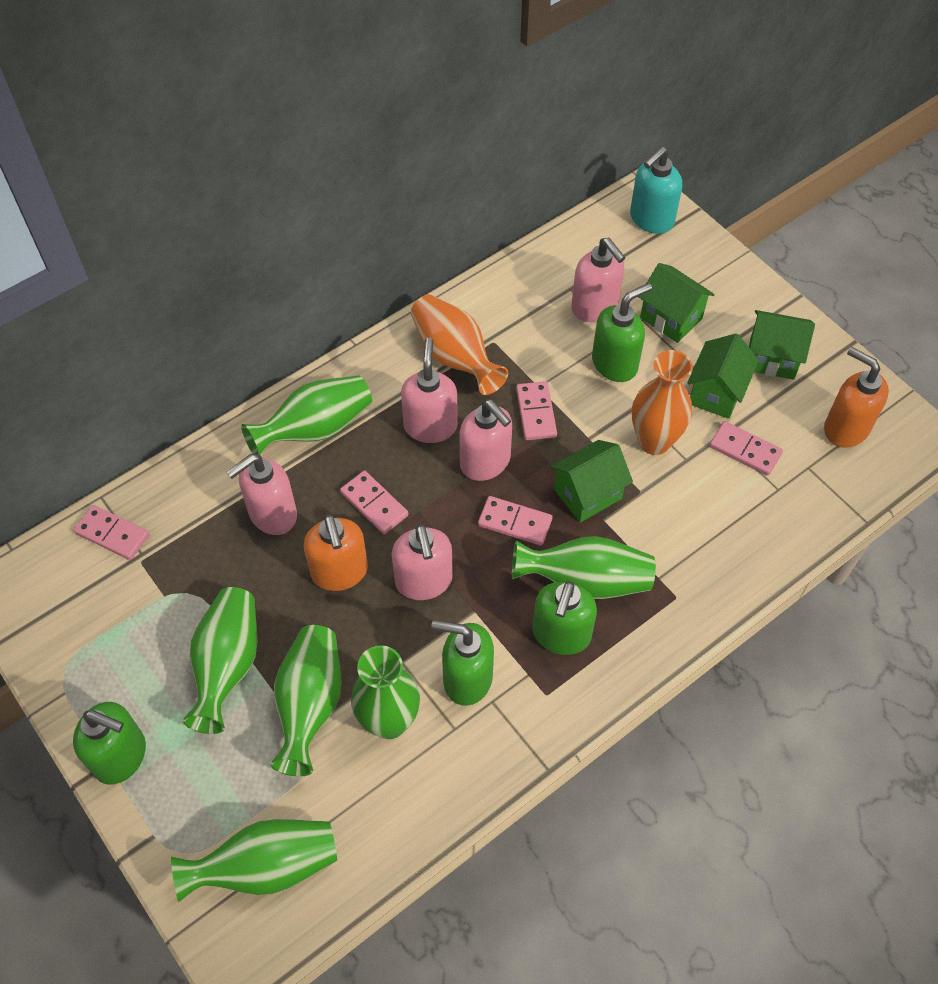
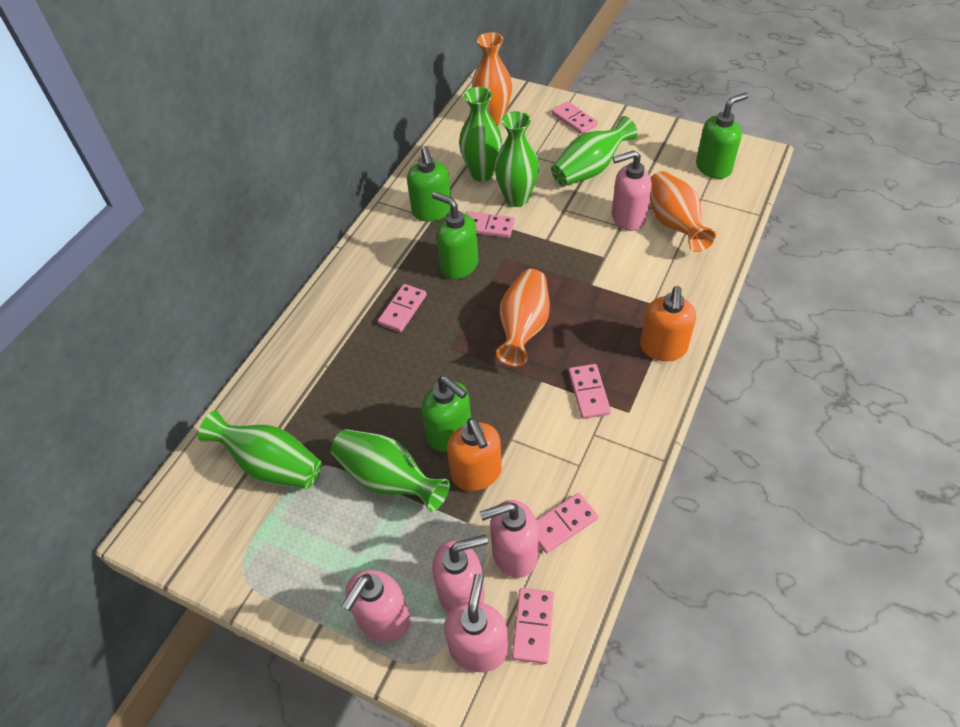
green house: [550,440,633,523] [638,263,715,343] [687,333,759,419] [749,310,815,380] = 4 -> none = 0
green vase: [171,819,337,902] [183,587,257,734] [241,375,372,455] [270,625,341,776] [351,645,420,739] [512,536,656,599] = 6 -> [198,410,321,489] [331,429,450,512] [459,87,502,182] [494,111,539,207] [551,116,638,186] = 5
orange vase: [411,294,508,395] [632,350,693,455] = 2 -> [472,32,512,125] [496,269,550,367] [650,171,716,252] = 3
pink domino: [74,505,150,560] [340,471,409,534] [478,496,552,545] [516,381,557,440] [709,421,783,476] = 5 -> [378,284,427,332] [466,211,515,238] [512,588,554,664] [536,493,598,553] [552,101,598,134] [569,364,611,419] = 6
turquoise soap dispenser: [630,146,682,234] = 1 -> none = 0

